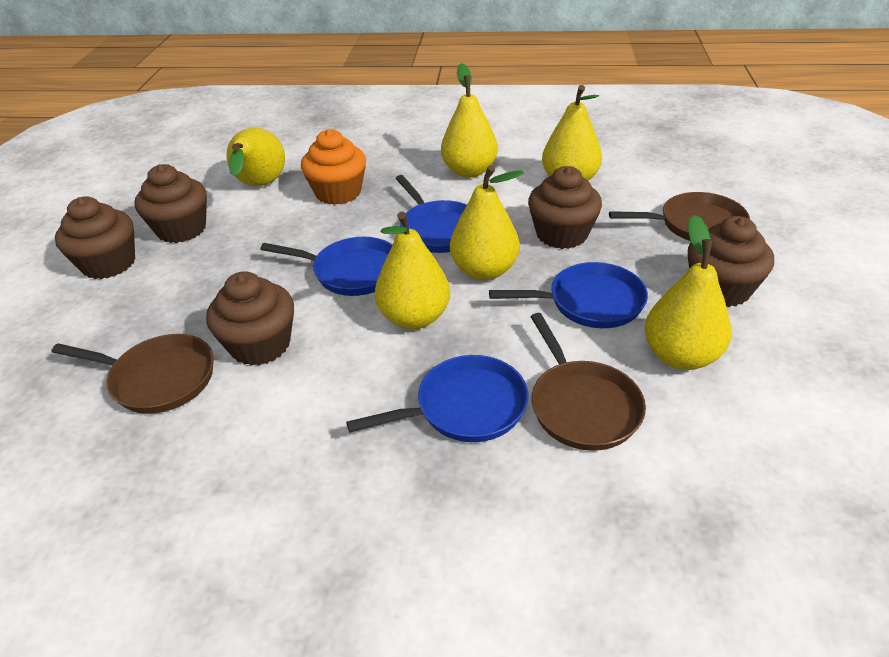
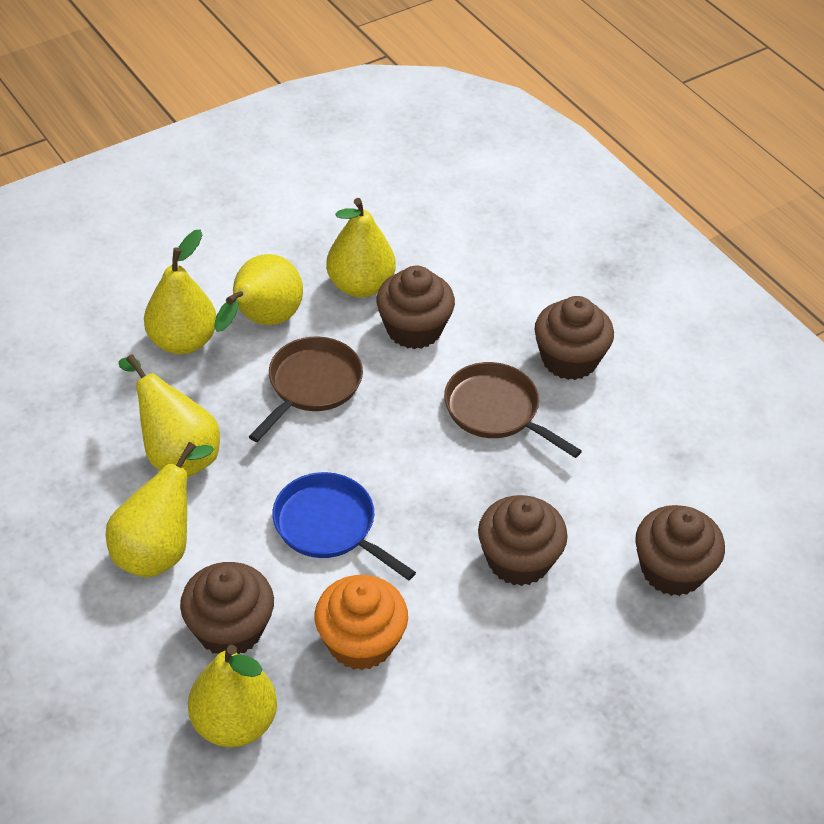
blue pan: [260,237,393,296] [346,355,528,442] [395,175,467,253] [489,262,648,328] = 4 -> [272,472,416,580] = 1
brown pan: [52,334,214,414] [530,313,646,451] [609,192,750,241] = 3 -> [248,336,363,442] [444,362,582,458] = 2

